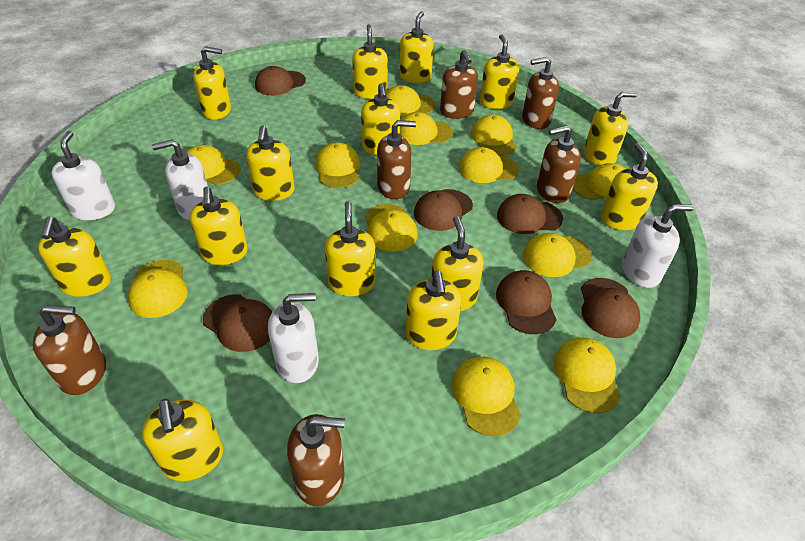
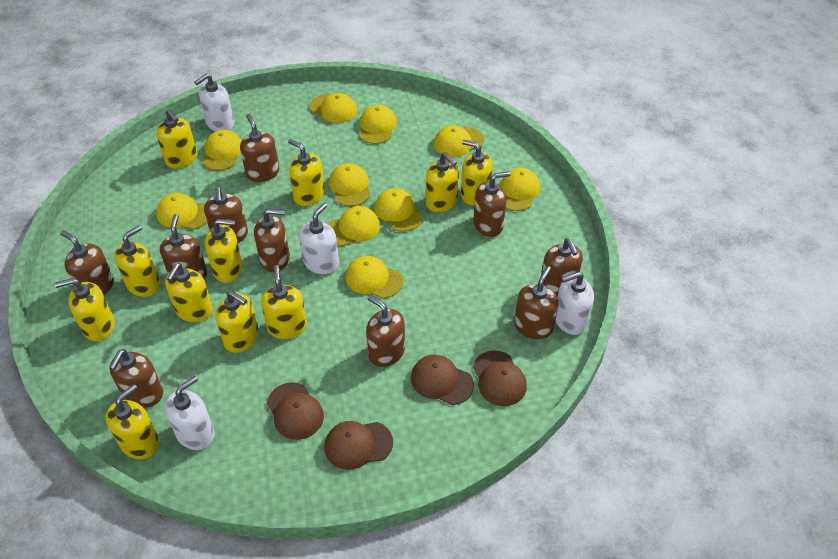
brown cap: [203,294,272,352] [255,66,306,96] [414,189,473,231] [496,270,557,334] [497,194,563,234] [581,278,641,338] = 6 -> [267,382,324,440] [324,421,393,470] [411,355,474,405] [473,350,527,406] = 4
brown soap dispenser: [33,305,106,395] [287,414,345,506] [377,120,416,199] [440,50,478,119] [522,57,559,129] [537,125,581,203] = 6 -> [60,231,114,295] [109,349,163,408] [160,214,207,279] [204,187,248,243] [240,114,279,182] [254,209,290,272] [366,295,405,367] [473,171,511,237] [514,266,559,339] [541,238,583,297] = 10
yellow cap: [128,260,188,318] [186,145,241,185] [315,142,360,188] [365,204,418,252] [386,85,435,116] [400,112,453,145] [451,357,521,436] [458,147,519,183] [471,114,516,156] [523,233,592,277] [553,337,621,414] [573,163,625,200] = 12 -> [156,193,207,229] [203,130,242,171] [310,93,357,123] [328,206,380,246] [329,163,370,206] [345,256,403,298] [359,105,397,144] [375,188,423,232] [434,125,484,157] [500,168,540,211] = 10
yellow soap dispenser: [38,217,111,297] [142,399,223,481] [190,187,248,265] [193,46,231,120] [246,125,295,201] [325,201,376,296] [352,24,388,99] [361,83,400,155] [399,11,434,83] [406,271,462,350] [431,216,484,311] [480,34,519,109] [584,92,637,166] [601,143,658,230] = 14 -> [55,278,115,341] [106,384,159,459] [114,225,160,297] [156,109,197,168] [165,263,213,322] [205,219,243,283] [215,291,259,353] [261,265,307,339] [288,139,325,206] [426,152,459,212] [461,140,493,205] = 11

